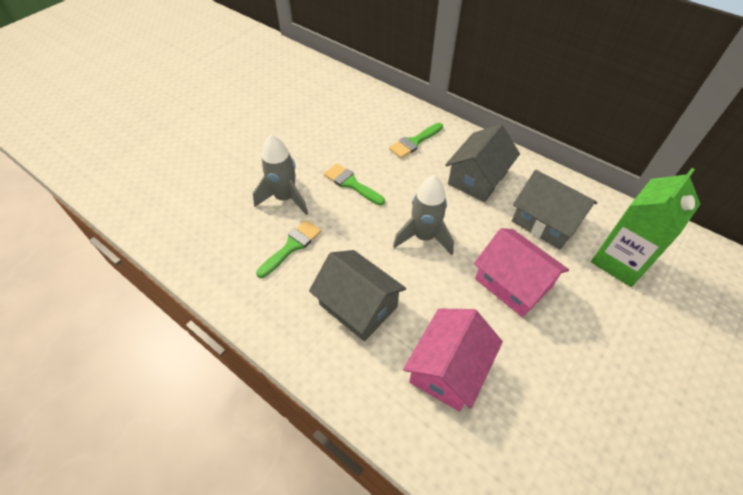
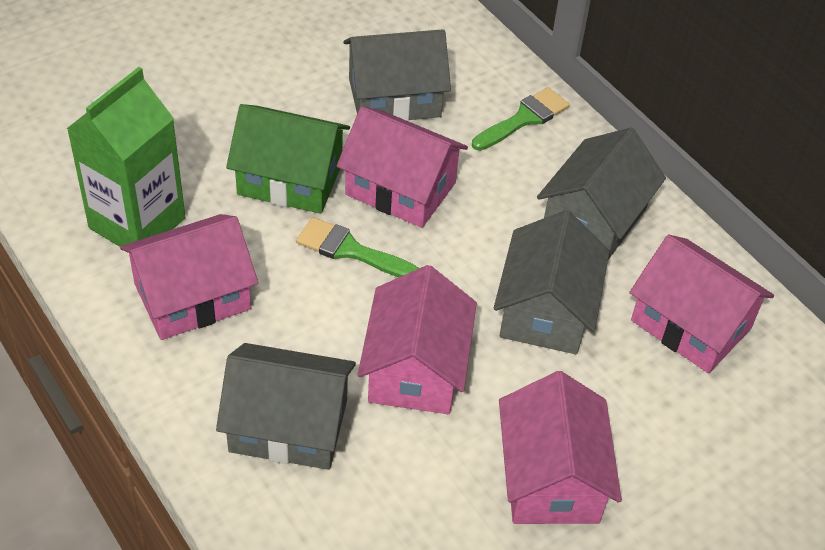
green brush: [256,220,322,278] [324,163,385,205] [389,123,443,158] = 3 -> [296,217,419,277] [472,87,570,151] = 2
green house: none = 0 -> [226,104,350,214] = 1
grey house: [309,250,406,342] [445,124,520,202] [512,170,597,250] = 3 -> [216,343,356,470] [343,29,451,121] [494,210,610,354] [537,128,666,260] = 4
grey rocket: [253,134,308,215] [393,175,454,255] = 2 -> none = 0
pink house: [403,309,503,412] [474,228,569,317] = 2 -> [120,214,258,340] [337,106,468,228] [358,265,477,414] [499,371,622,524] [629,235,774,373] = 5

